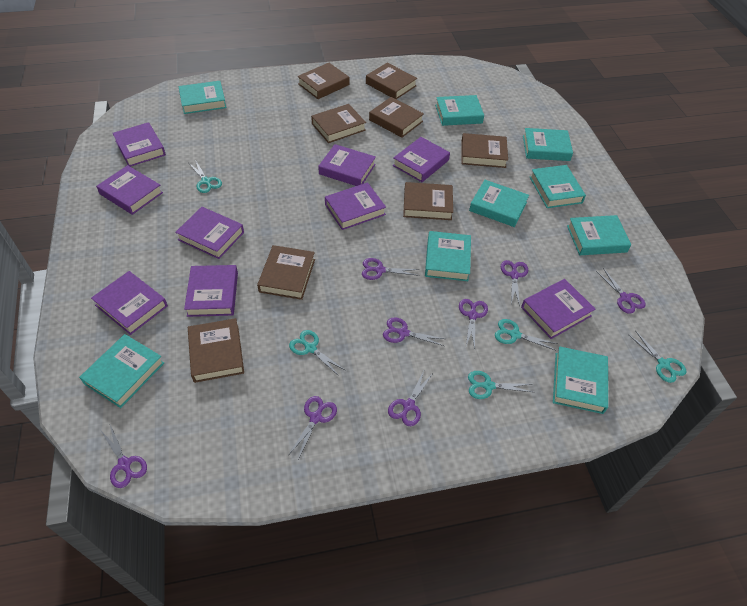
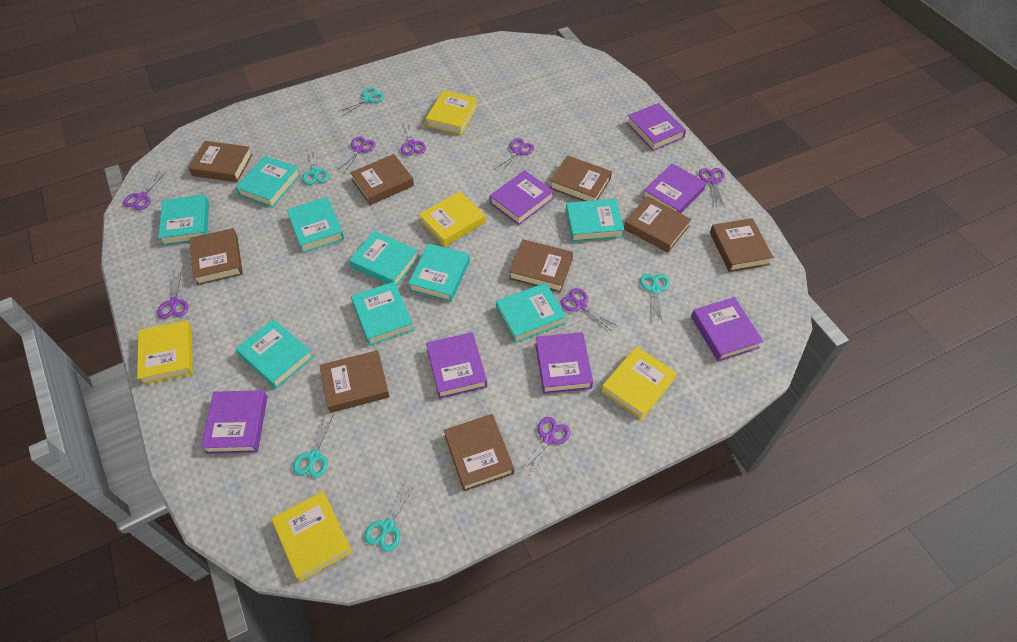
brown book: [188,318,244,383] [257,245,315,300] [297,63,349,99] [311,104,366,143] [366,63,417,99] [369,97,424,138] [403,182,453,220] [461,133,508,168] = 8 -> [188,141,252,182] [189,228,243,285] [319,350,390,413] [350,154,414,205] [444,414,514,491] [509,239,573,293] [550,155,612,201] [624,197,691,253] [710,218,774,272] = 9
purple book: [91,271,168,335] [96,165,163,215] [113,122,166,167] [175,207,244,259] [184,265,238,317] [318,144,376,186] [325,183,386,230] [393,137,450,182] [521,279,596,339] = 9 -> [201,390,267,454] [426,332,487,399] [490,170,554,225] [535,332,593,394] [626,103,686,151] [642,163,706,213] [691,297,763,362] = 7
yellow book: none = 0 -> [137,320,193,385] [271,491,352,582] [419,191,485,247] [426,90,478,135] [601,346,677,420] = 5

